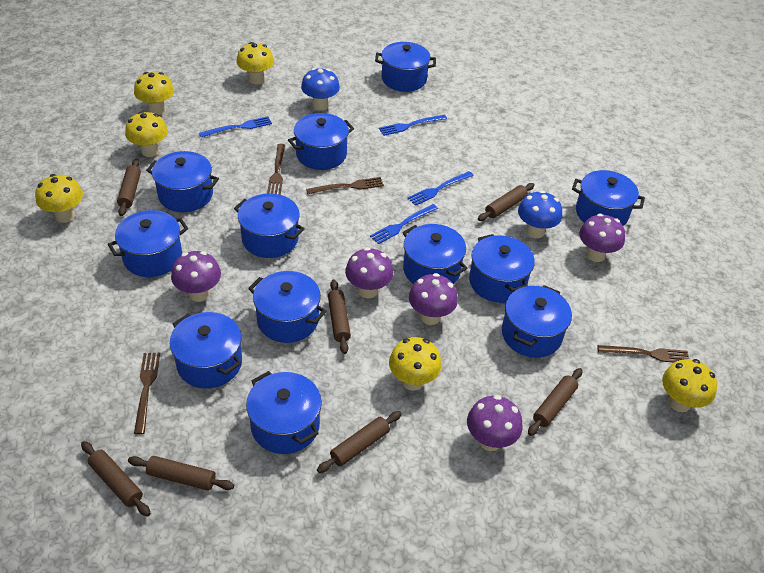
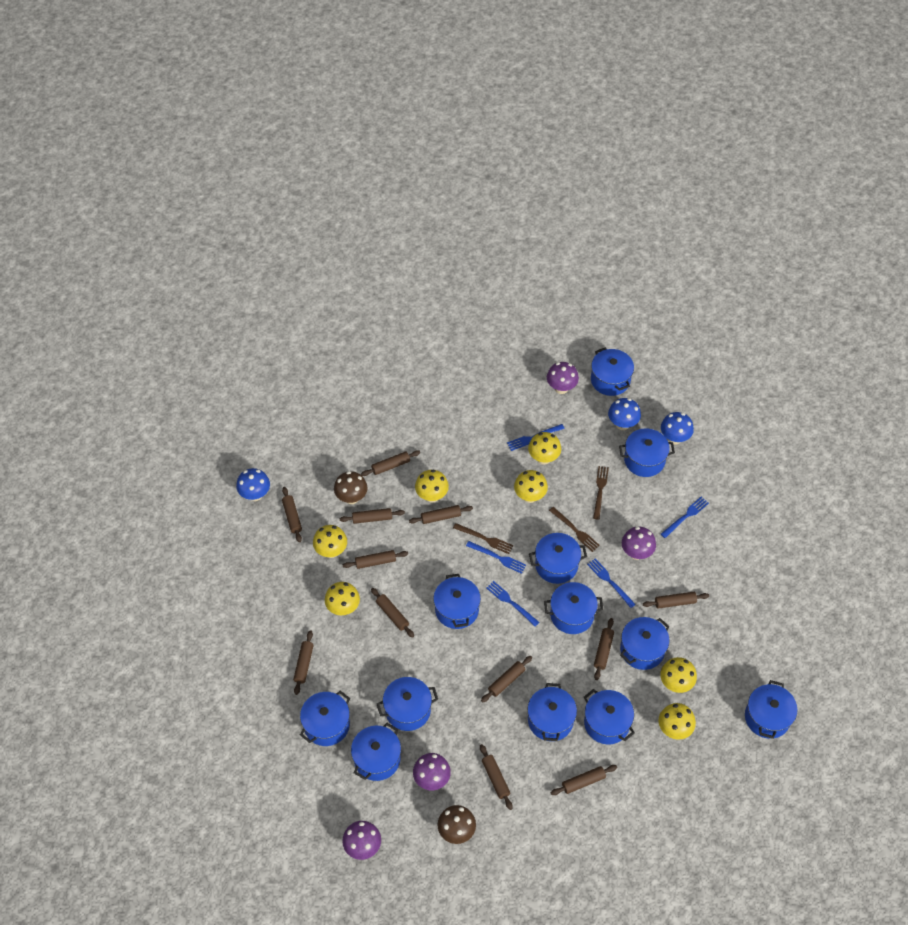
blue fork: [199,116,272,137] [370,204,438,244] [379,115,447,136] [408,171,474,206] = 4 -> [466,541,526,574] [486,581,540,627] [507,424,565,451] [587,558,636,608] [661,497,709,538] = 5
blue mushroom: [301,68,340,111] [518,190,562,238] = 2 -> [236,468,270,501] [608,398,641,430] [661,412,694,445] = 3
brown fork: [134,353,160,435] [267,144,285,195] [306,177,384,194] [597,345,689,363] = 4 -> [453,523,513,554] [549,507,600,552] [593,466,609,520] = 3
brown mushroom: none = 0 -> [334,471,368,504] [437,805,476,844] = 2
brown rolling pin: [81,441,151,517] [117,159,141,216] [128,456,234,491] [317,411,402,473] [328,280,351,354] [478,183,535,221] [528,368,582,436] = 7 -> [282,487,302,542] [293,630,314,695] [340,508,405,524] [343,550,408,569] [361,450,420,476] [371,588,414,638] [409,505,473,524] [480,744,513,810] [481,656,532,703] [550,765,617,795] [594,618,614,680] [643,592,709,609] = 12
purple mushroom: [171,251,221,302] [345,247,393,298] [409,273,458,325] [467,395,523,451] [579,213,625,262] = 5 -> [342,821,381,860] [413,753,451,790] [547,362,579,394] [622,527,656,560] = 4
yellow mushroom: [35,174,83,223] [125,111,168,157] [134,72,174,115] [236,42,274,85] [389,337,442,391] [662,359,717,412] = 6 -> [313,525,347,558] [325,582,360,615] [415,469,449,503] [514,470,548,503] [528,432,561,465] [659,703,696,740] [660,657,697,693] = 7

